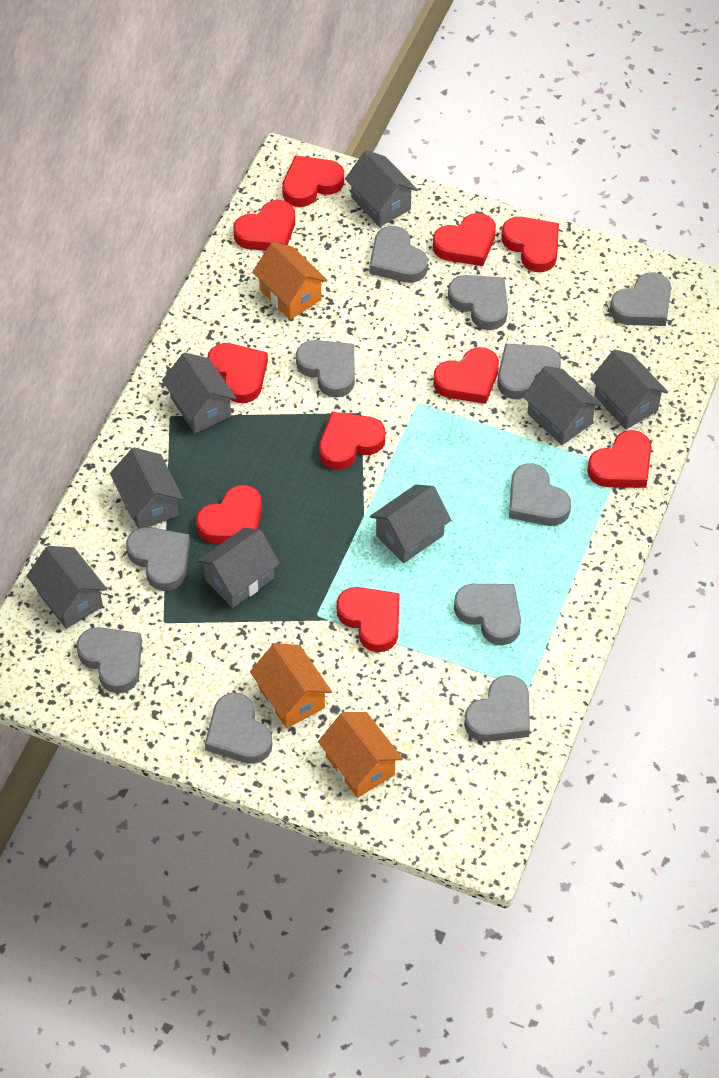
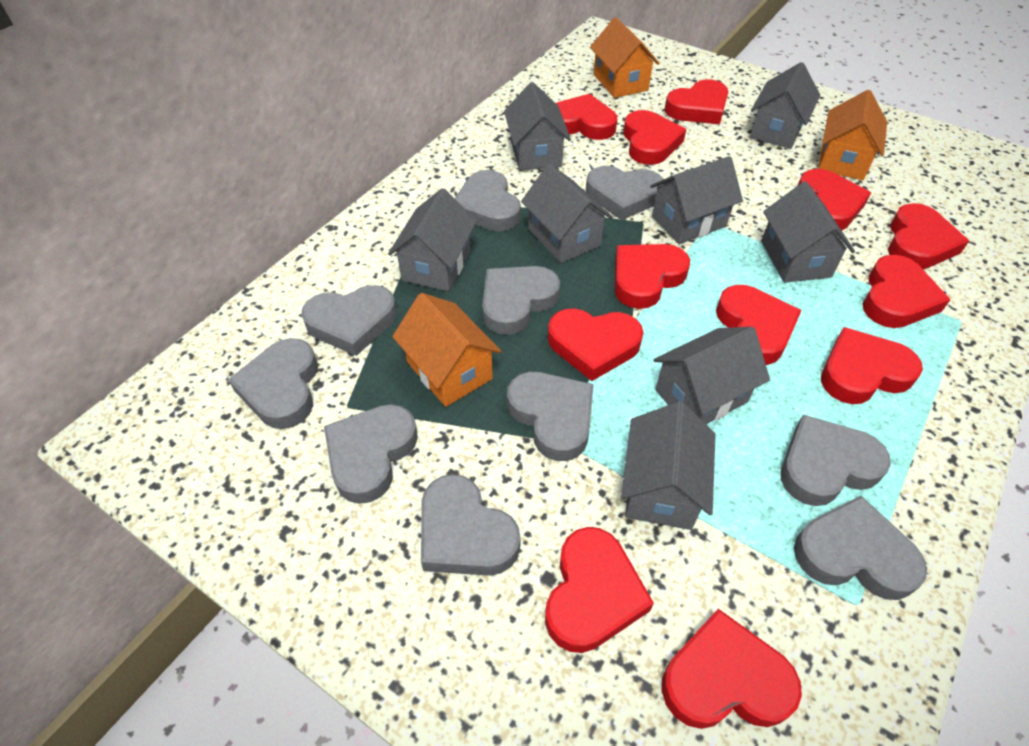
grey heart: [77,627,142,693] [126,527,190,591] [205,693,273,764] [296,340,355,398] [369,226,428,283] [448,275,508,330] [454,584,521,645] [464,675,530,742] [497,344,561,399] [509,463,571,526] [610,272,671,326] = 11 -> [228,338,318,429] [301,285,397,356] [324,404,418,504] [421,474,521,576] [455,170,521,232] [482,266,560,335] [507,372,594,461] [586,166,663,220] [781,415,891,506] [794,496,927,600] = 10
red heart: [196,485,262,543] [207,343,268,403] [233,200,295,251] [282,155,344,207] [319,412,385,470] [336,587,400,652] [433,213,496,266] [433,347,499,404] [502,217,559,272] [587,430,652,488] = 10 -> [545,527,654,653] [548,308,643,381] [556,94,617,140] [615,244,690,309] [623,110,686,165] [662,609,802,729] [665,79,728,124] [716,285,802,365] [798,169,871,230] [821,327,923,404] [863,255,951,328] [888,203,969,269] = 12

